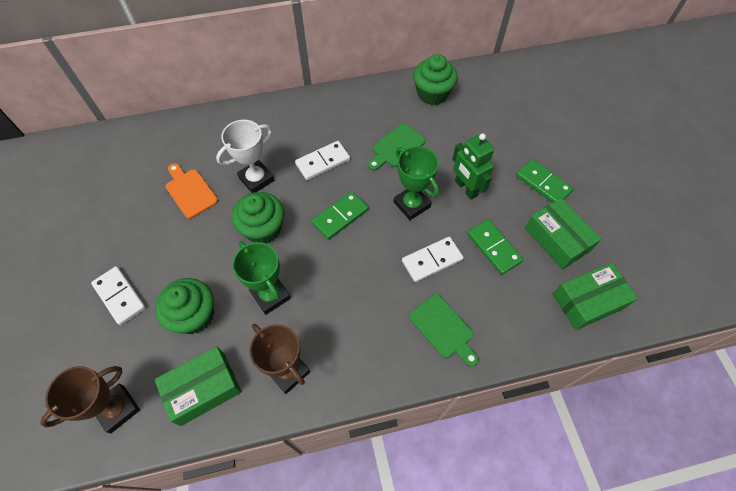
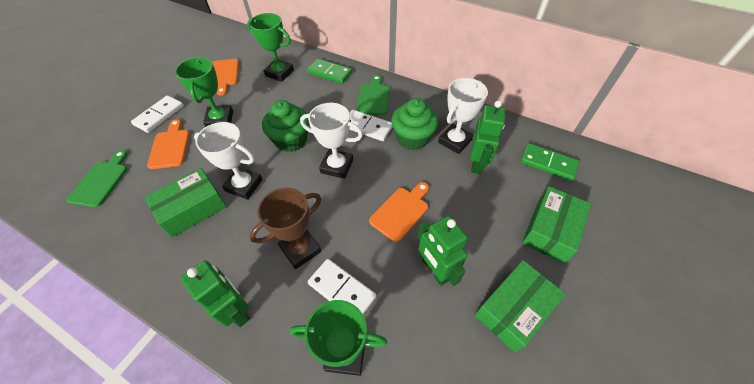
brown trophy: [40,366,140,433] [249,324,310,394] = 2 -> [250,187,322,269] = 1
green cupcake: [155,278,214,334] [232,192,284,244] [413,54,458,105] = 3 -> [262,100,309,152] [391,98,438,150] = 2
green domino: [312,191,368,240] [467,219,523,275] [516,159,574,203] = 3 -> [307,59,352,84] [521,143,579,181] = 2
green robot: [452,133,494,199] = 1 -> [181,260,251,327] [417,216,468,286] [470,101,505,174] = 3
green trophy: [232,241,291,315] [394,146,439,220] = 2 -> [175,57,233,127] [247,13,294,82] [290,300,387,376] = 3
orange cutting board: [166,163,218,219] = 1 -> [147,119,190,169] [212,59,239,96] [369,182,429,242] = 3
white trophy: [216,120,274,193] = 1 -> [194,122,263,200] [300,103,363,179] [438,78,488,154] = 3

